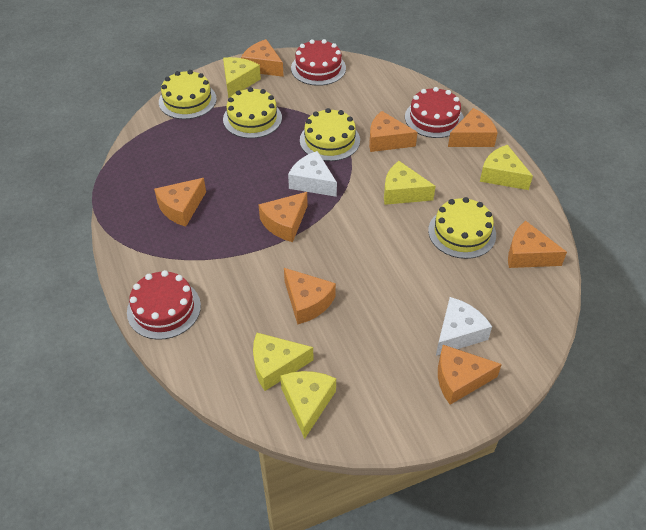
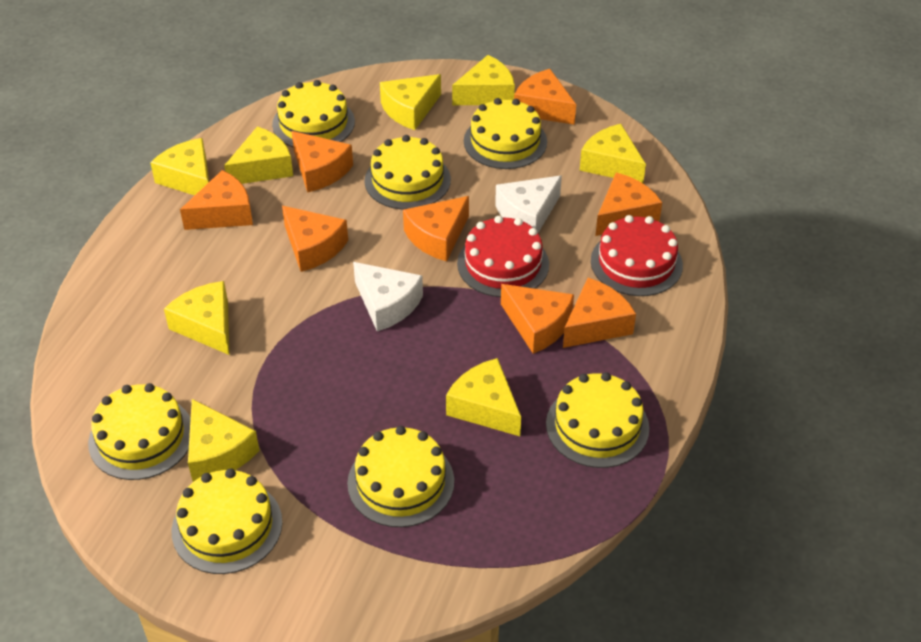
red cake: [127,270,201,340] [291,39,346,86] [405,87,464,138] = 3 -> [457,216,549,297] [591,215,683,296] = 2
yellow cake: [159,70,217,119] [223,87,282,138] [300,108,360,161] [428,197,496,259] = 4 -> [88,383,191,480] [172,468,282,574] [272,80,355,148] [347,426,454,527] [365,135,451,210] [464,98,547,169] [546,372,649,468] = 7
yellow cheese: [223,57,261,98] [253,333,313,391] [280,371,336,439] [384,161,436,205] [480,145,533,190] = 5 -> [150,138,209,195] [164,281,229,355] [188,399,260,482] [224,126,293,184] [380,74,441,130] [446,358,521,436] [452,55,515,105] [580,124,646,183] = 8

